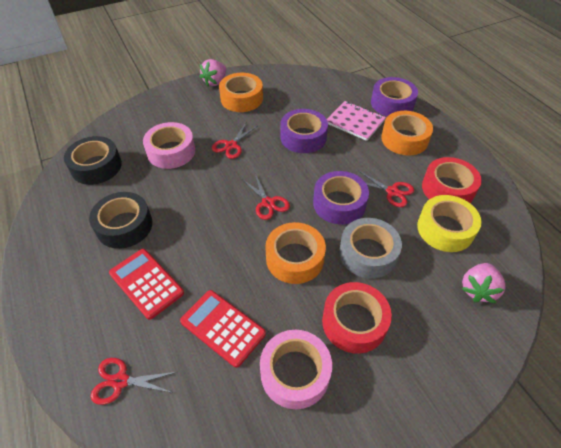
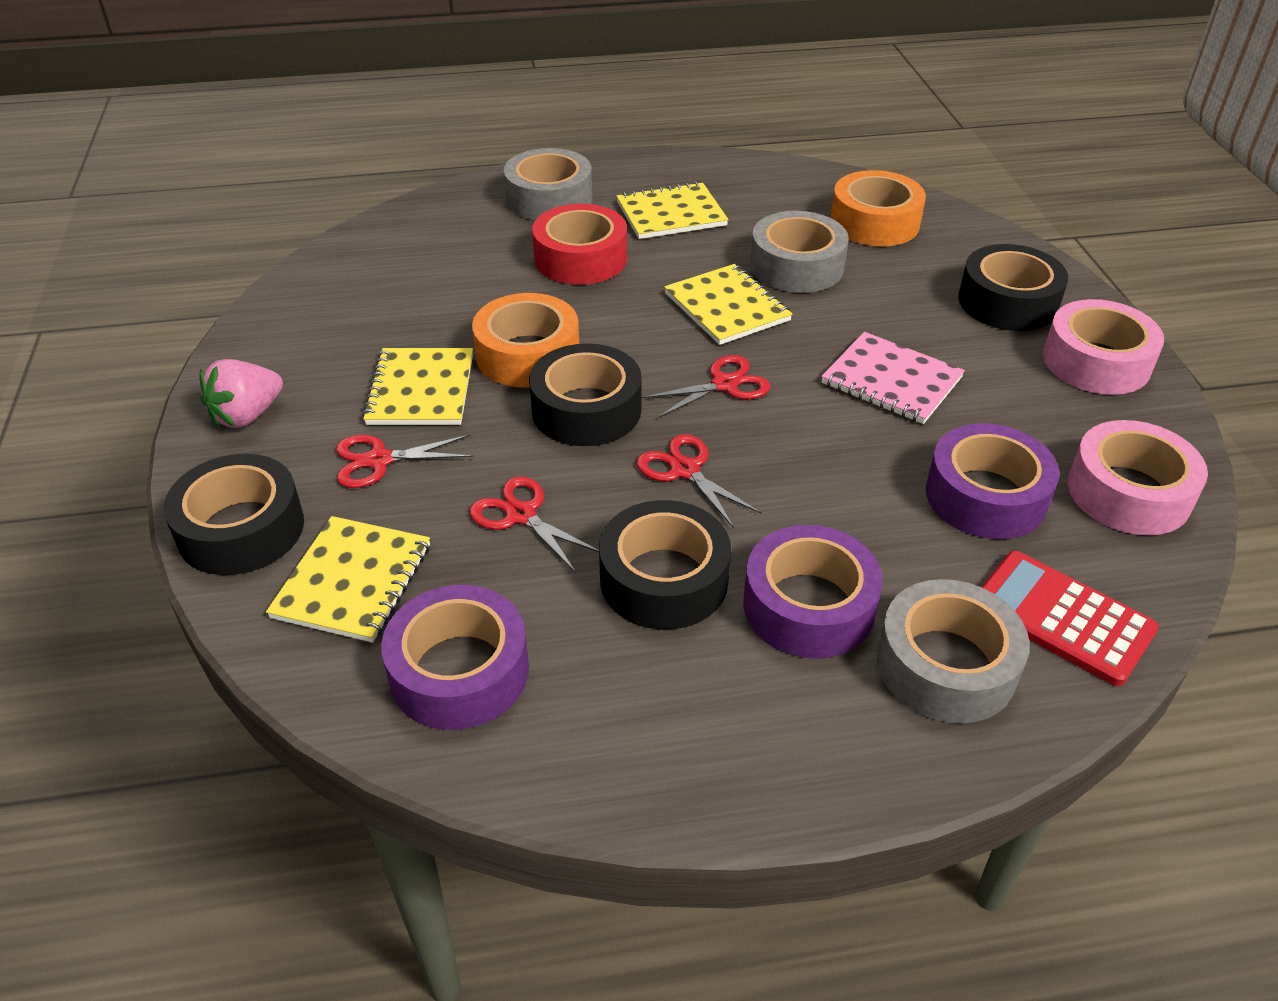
black tape: [64,136,122,185] [89,192,152,249] = 2 -> [163,454,304,575] [529,343,642,446] [599,500,731,630] [958,244,1068,331] = 4
grey tape: [339,218,402,279] = 1 -> [504,148,592,220] [750,211,849,293] [876,579,1030,724] = 3
orange tape: [219,73,263,112] [265,222,326,284] [381,111,433,155] = 3 -> [472,293,579,388] [830,170,926,246] = 2
pink strawberry: [199,59,226,86] [461,263,505,303] = 2 -> [199,359,283,428] = 1
red calculator: [109,249,184,320] [180,290,266,368] = 2 -> [982,551,1159,686] = 1
red tape: [322,282,392,354] [422,157,482,203] = 2 -> [532,204,627,285] = 1
yellow notebook: none = 0 -> [266,516,430,643] [362,348,473,425] [616,182,728,239] [664,264,793,345] = 4
yellow tape: [417,195,482,252] = 1 -> none = 0

